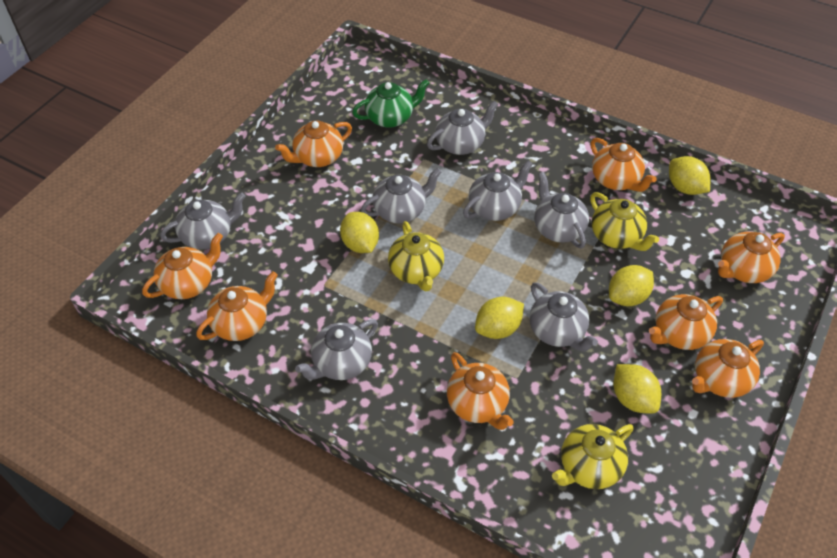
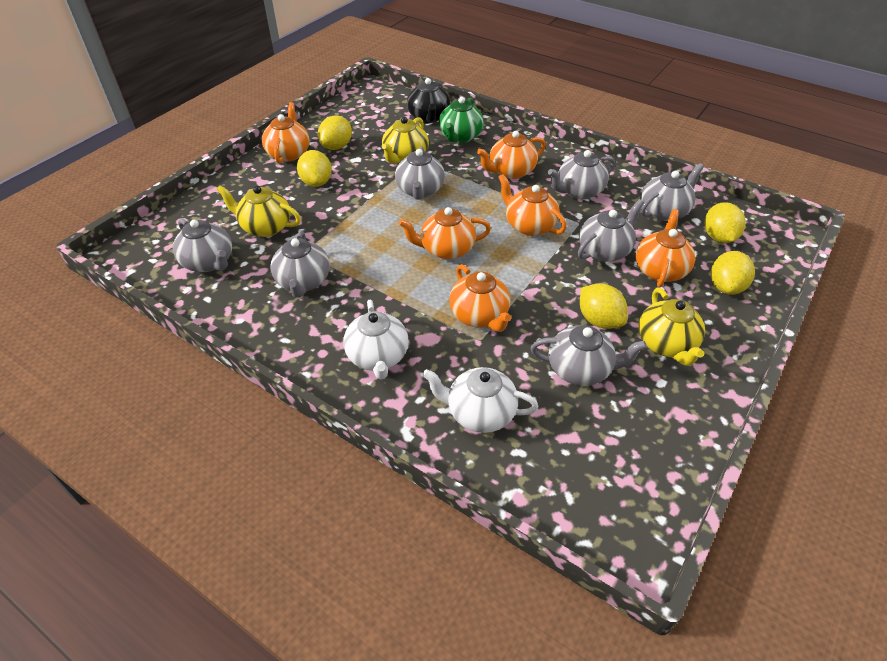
black teapot: none = 0 -> [407,78,450,123] = 1
orange teapot: [142,233,223,299] [196,271,278,341] [275,121,352,167] [447,352,514,430] [591,138,657,192] [649,294,723,350] [692,339,764,398] [718,232,785,283] = 8 -> [262,102,310,163] [399,207,491,259] [449,264,511,332] [477,131,546,179] [498,174,567,236] [636,209,695,288] = 6
white teapot: none = 0 -> [343,300,408,380] [423,367,538,433] = 2

